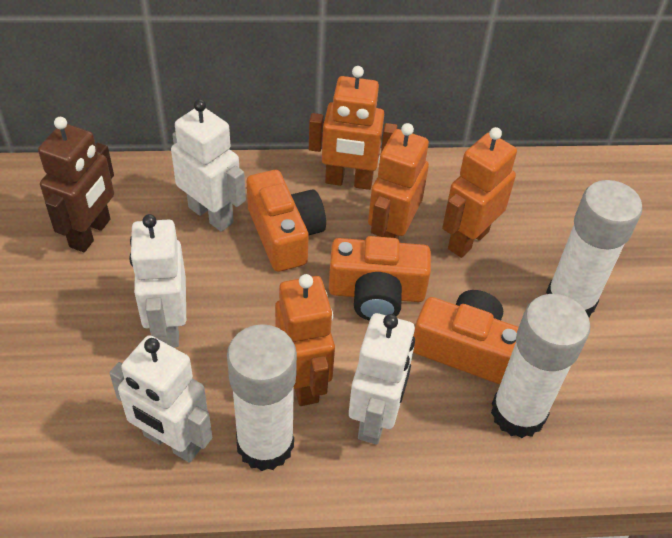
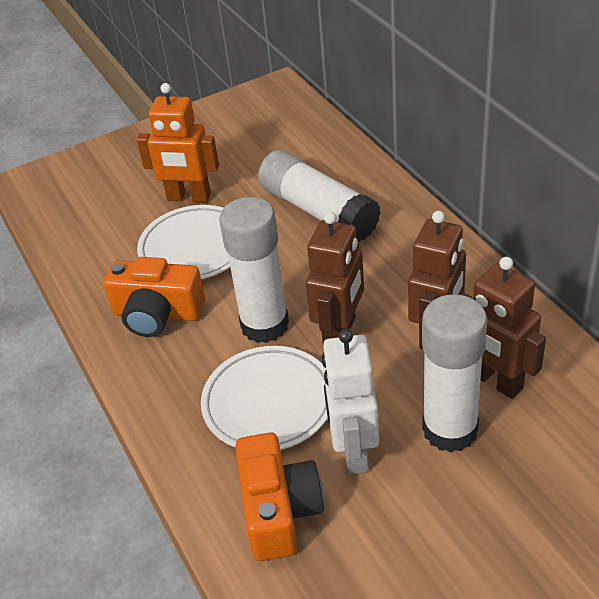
brown robot: [38,117,114,252] = 1 -> [305,211,364,344] [408,211,466,349] [460,257,546,399] = 3
orange camera: [247,170,326,272] [329,236,431,321] [413,290,519,385] = 3 -> [104,257,205,337] [235,432,324,561] = 2
orange robot: [275,274,335,406] [309,66,397,190] [368,123,429,239] [442,127,517,258] = 4 -> [137,83,219,203] = 1
white plate: none = 0 -> [137,205,230,279] [201,346,328,450] = 2
white robot: [109,335,212,463] [129,214,186,347] [171,99,246,232] [349,313,415,444] = 4 -> [322,329,379,474] = 1

